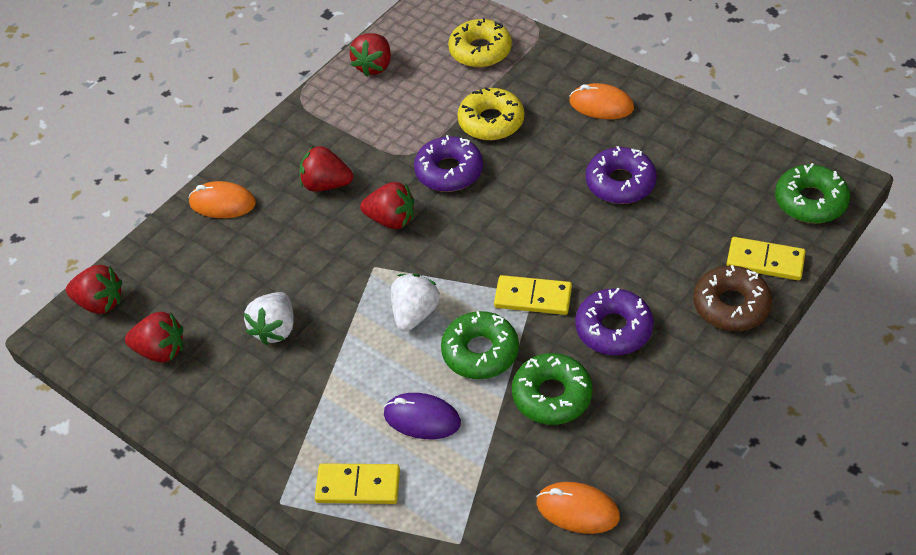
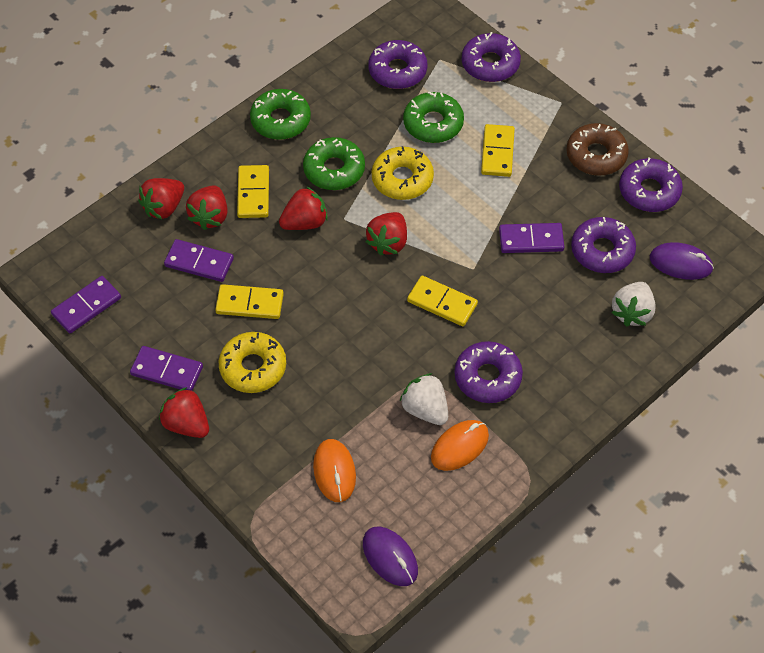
orange mouse: [189,181,256,218] [536,482,620,534] [569,83,634,119] = 3 -> [313,439,356,502] [431,420,489,471] = 2
purple domino: none = 0 -> [51,276,121,333] [130,346,203,391] [164,239,234,282] [499,223,564,253] = 4
purple donut: [414,135,483,192] [575,288,654,355] [586,146,657,204] = 3 -> [368,40,427,89] [454,341,523,403] [462,32,521,82] [571,217,636,273] [619,158,683,212] = 5
purple mouse: [383,393,461,439] = 1 -> [363,526,418,586] [650,242,714,280] = 2
yellow domino: [315,463,400,504] [494,275,572,315] [726,237,806,280] = 3 -> [215,284,284,319] [237,165,269,218] [407,276,478,326] [481,124,515,177] = 4

